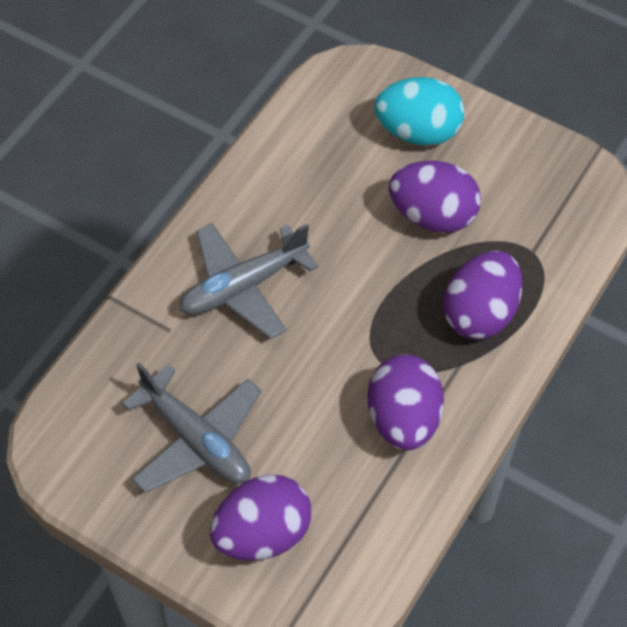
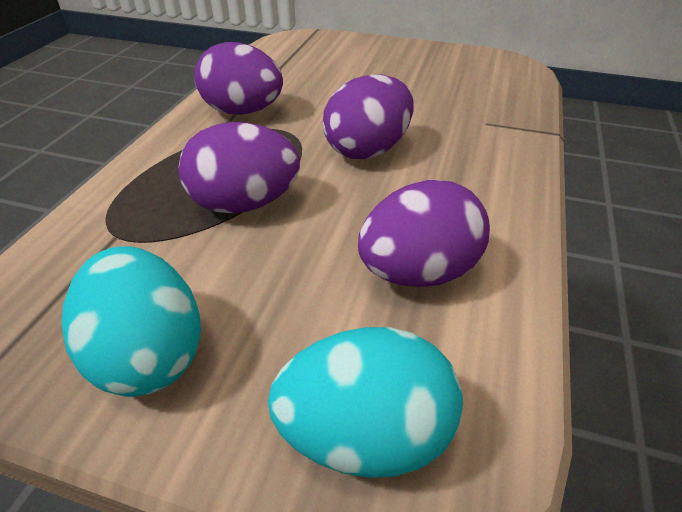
grey plane: [122,363,261,493] [179,223,318,339] = 2 -> none = 0
turquoise egg: [374,77,464,146] = 1 -> [62,246,201,397] [268,327,463,478] = 2

